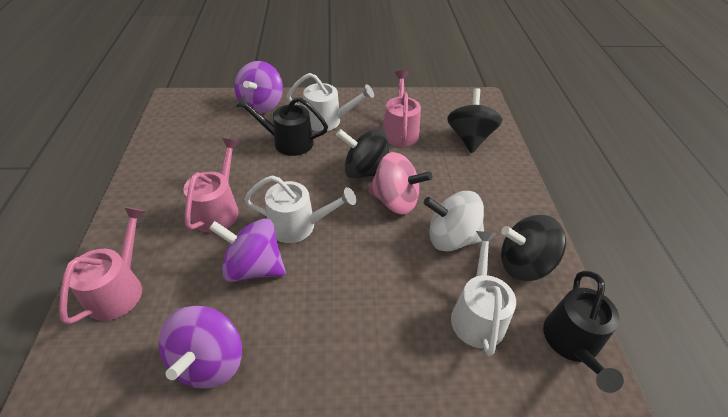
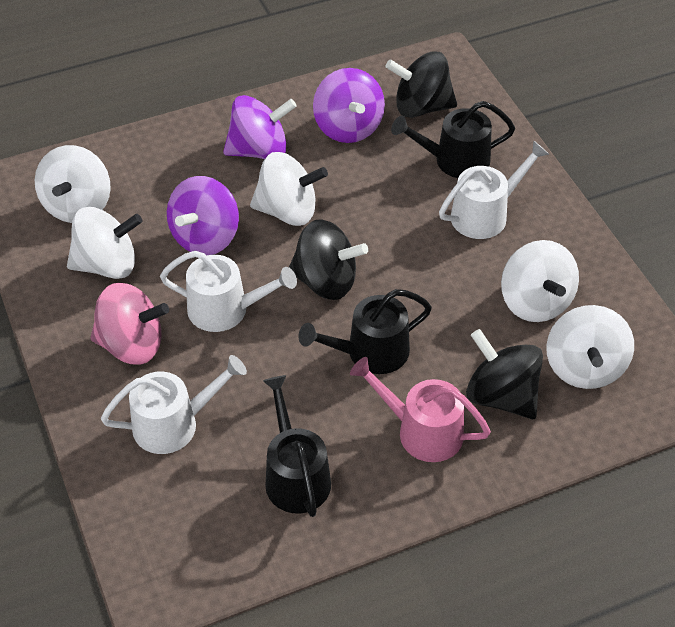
black watering can: [236,95,328,156] [543,271,624,393] = 2 -> [263,375,331,517] [298,289,432,374] [391,101,515,178] = 3
pink watering can: [59,207,146,325] [183,138,240,233] [382,71,421,147] = 3 -> [350,357,491,462] = 1
white spinning top: [424,191,484,252] = 1 -> [35,145,111,223] [67,207,143,279] [250,152,328,226] [501,240,579,322] [546,305,634,389] = 5

